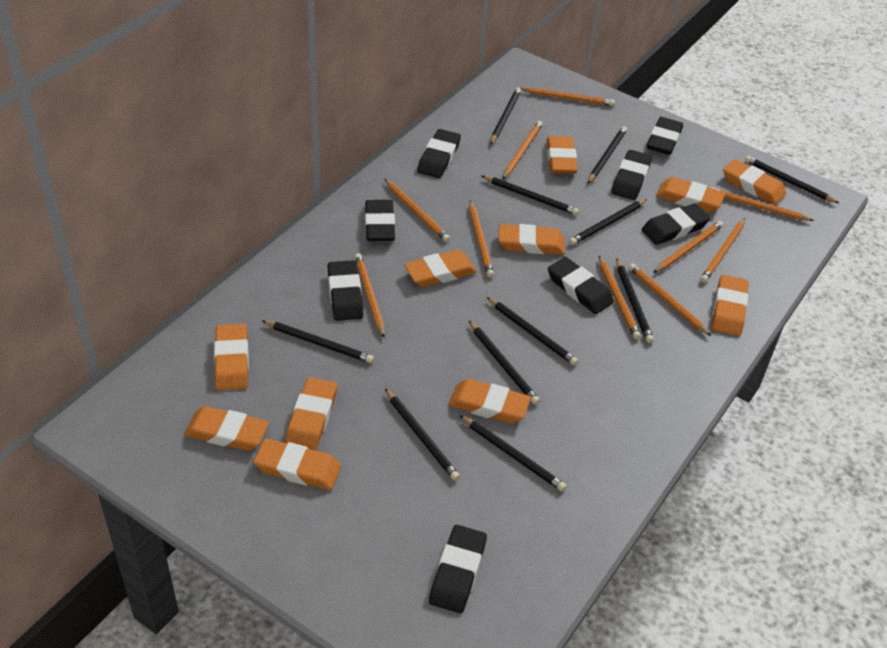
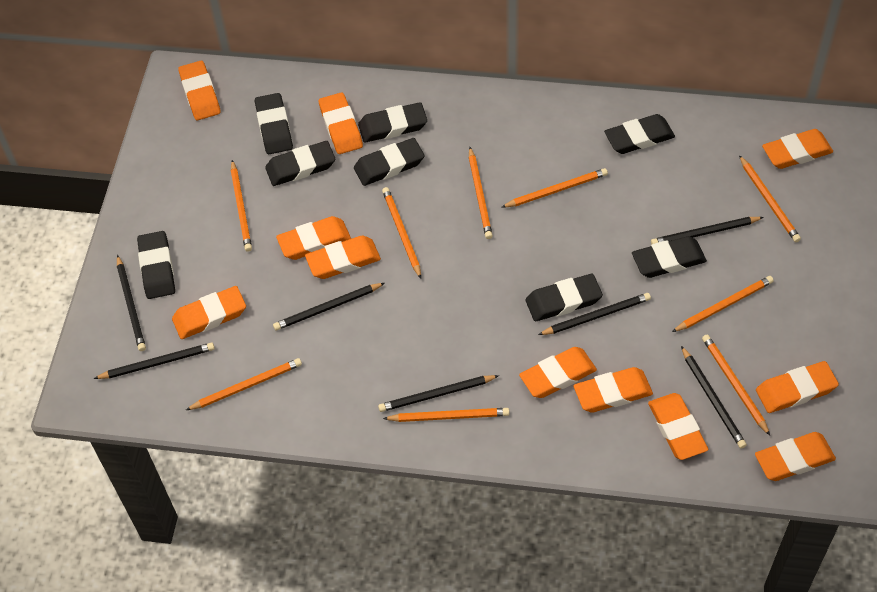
black pencil: [262,321,374,363] [385,389,460,481] [460,415,566,491] [468,320,540,405] [482,176,579,215] [487,297,578,366] [490,87,521,145] [569,199,647,245] [588,126,627,184] [616,259,654,343] [745,156,839,203] = 11 -> [94,342,215,379] [117,255,146,351] [273,283,385,331] [378,375,499,412] [538,293,651,335] [651,217,764,245] [681,346,747,449] = 7
orange pencil: [355,253,385,337] [385,179,450,242] [469,200,494,277] [503,121,543,179] [521,87,615,106] [599,256,641,339] [629,263,711,336] [653,221,723,273] [700,218,745,283] [710,187,814,221] = 10 -> [186,358,302,410] [231,160,252,252] [382,187,421,279] [383,408,510,422] [469,147,493,239] [501,168,608,208] [672,276,774,332] [702,335,770,435] [739,155,801,242] = 9

